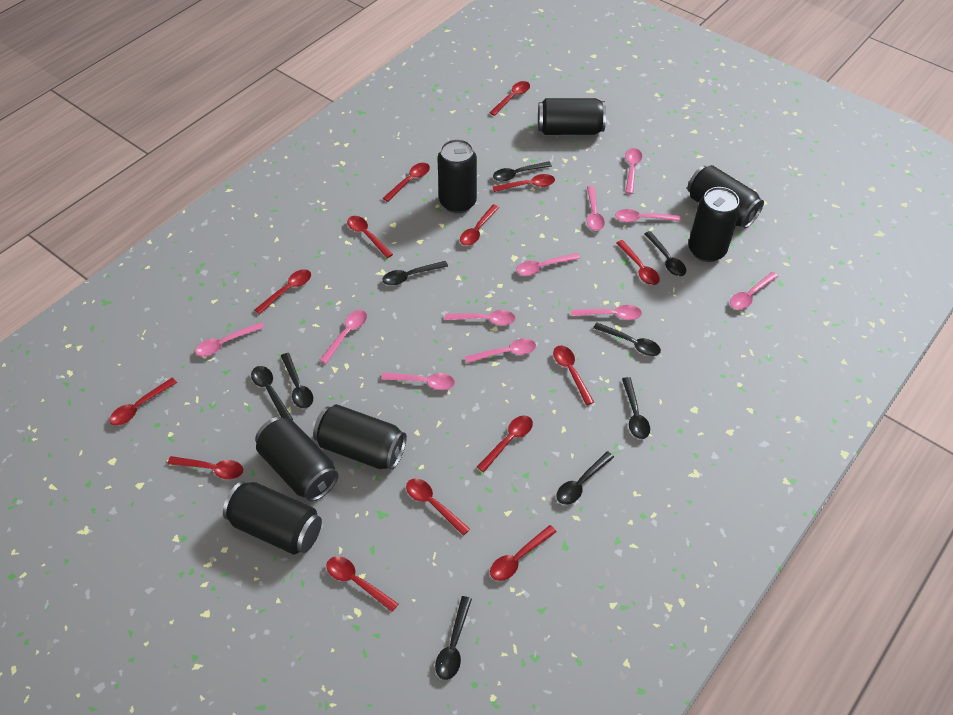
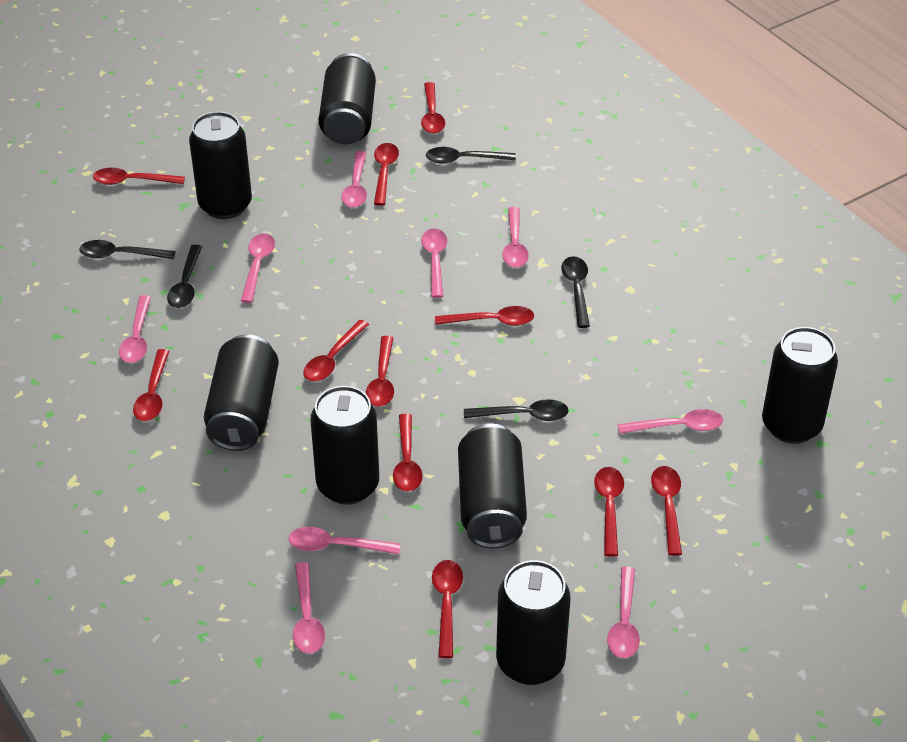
black spoon: [251,366,293,420] [281,353,313,409] [382,261,448,285] [435,596,472,680] [493,161,552,182] [556,451,614,505] [593,323,661,356] [622,377,650,439] [644,231,686,276] = 9 -> [79,240,176,259] [167,245,202,308] [426,147,516,164] [464,399,569,421] [561,256,590,328] = 5
pink spoon: [195,322,264,357] [320,310,367,364] [381,372,455,390] [445,310,516,325] [465,338,536,363] [516,253,580,276] [571,305,642,320] [587,186,605,231] [615,209,681,222] [625,148,642,194] [730,272,778,310] = 11 -> [119,295,151,363] [241,233,275,303] [289,527,401,554] [293,562,325,654] [342,151,367,208] [421,229,447,298] [502,207,529,268] [607,567,640,658] [618,409,723,434] = 9
red spoon: [109,378,177,426] [167,456,243,479] [254,269,311,314] [326,556,398,612] [347,216,393,258] [383,163,430,202] [406,478,470,536] [460,204,499,246] [477,416,533,472] [489,81,530,116] [490,525,557,581] [493,174,555,192] [553,346,594,405] [617,240,660,285] = 14 -> [93,168,185,185] [133,349,169,421] [303,320,369,381] [366,336,394,407] [374,143,399,206] [393,414,423,492] [421,82,445,134] [432,560,463,658] [435,306,534,326] [594,467,624,557] [651,466,682,556] = 11

